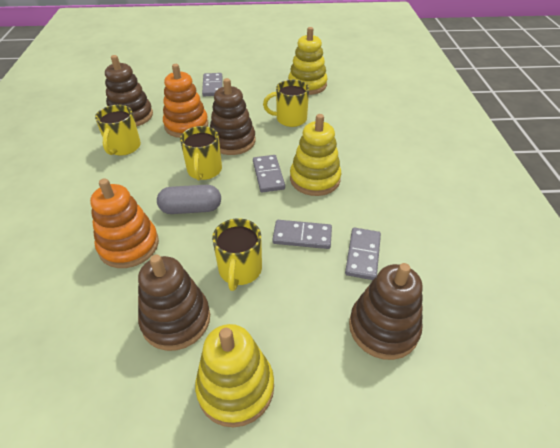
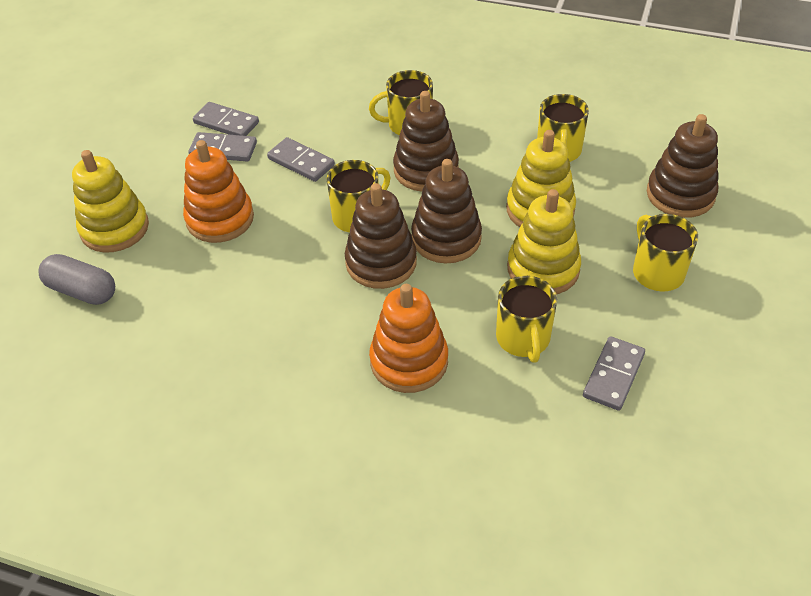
yellow mug: [95,105,141,156] [180,126,222,180] [212,218,262,291] [263,80,309,127] = 4 -> [327,160,390,232] [369,70,433,135] [496,276,557,363] [537,94,589,162] [633,214,698,292] = 5

